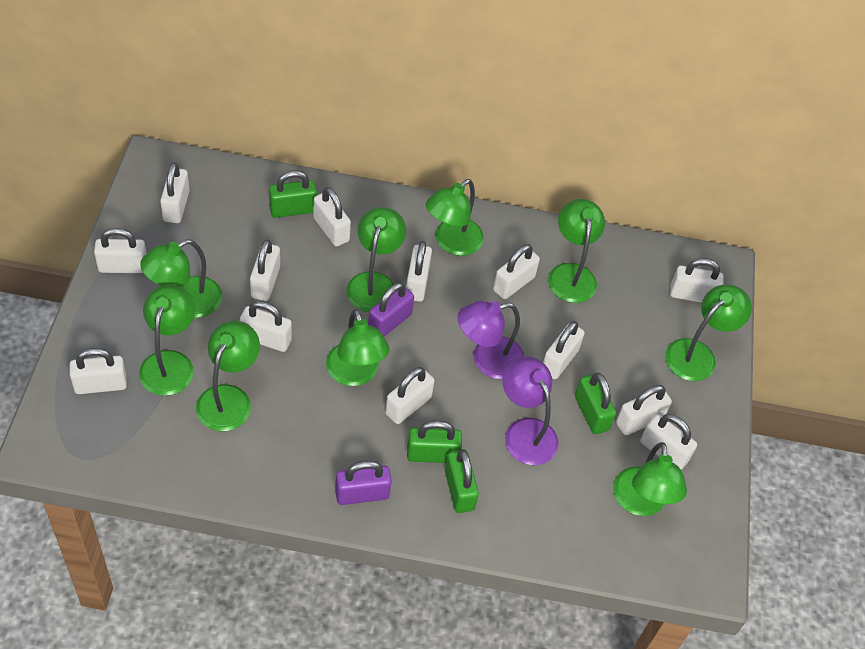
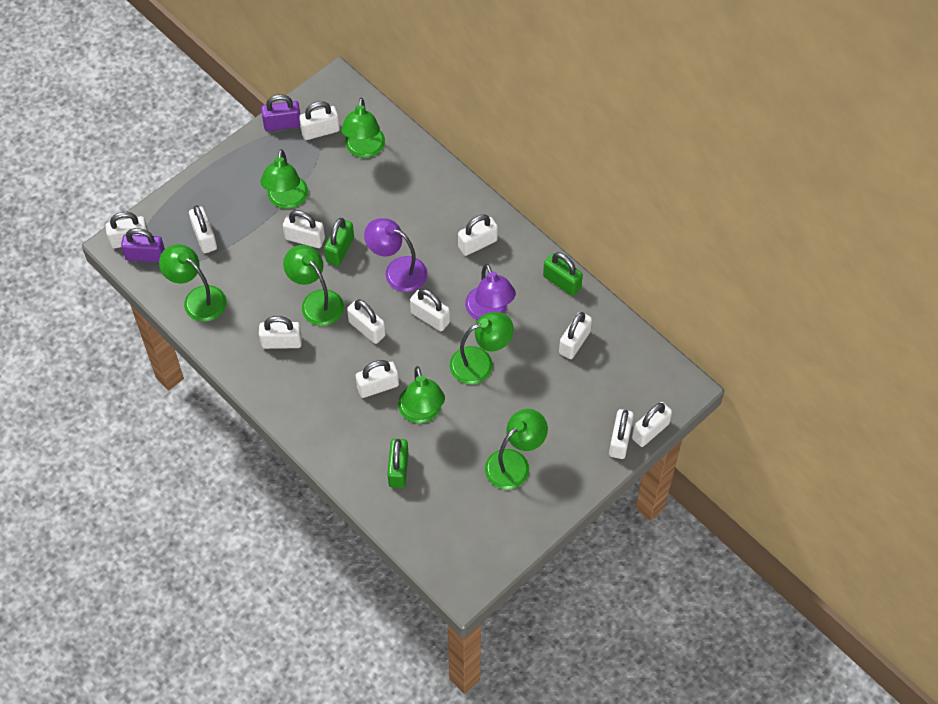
green lamp: [139,284,195,396] [140,239,223,318] [196,321,260,431] [326,309,389,386] [346,207,406,312] [426,179,484,256] [548,199,605,303] [613,442,687,516] [665,284,752,381] = 9 -> [159,244,227,322] [260,149,308,209] [283,245,344,326] [341,98,385,158] [398,366,445,423] [450,312,514,384] [485,409,548,490] = 7
green padlock: [269,171,317,218] [407,420,462,463] [445,449,479,513] [575,373,616,434] = 4 -> [324,218,354,266] [388,439,408,488] [543,252,583,296] = 3
white padlock: [69,348,127,394] [94,228,147,273] [160,163,190,223] [240,301,292,352] [250,239,280,301] [313,187,351,247] [385,367,435,424] [406,241,432,302] [493,244,540,299] [543,321,585,379] [616,385,672,435] [640,414,697,469] [670,258,724,303] = 13 -> [105,212,148,248] [189,205,217,253] [259,316,302,349] [283,210,325,248] [299,101,340,140] [347,299,386,344] [356,360,399,398] [410,289,450,331] [458,214,498,256] [559,312,592,359] [609,409,634,459] [632,402,672,447] = 12

